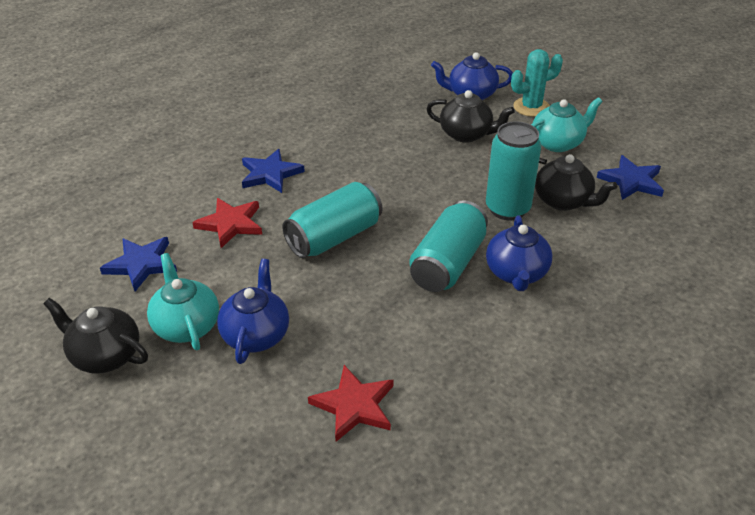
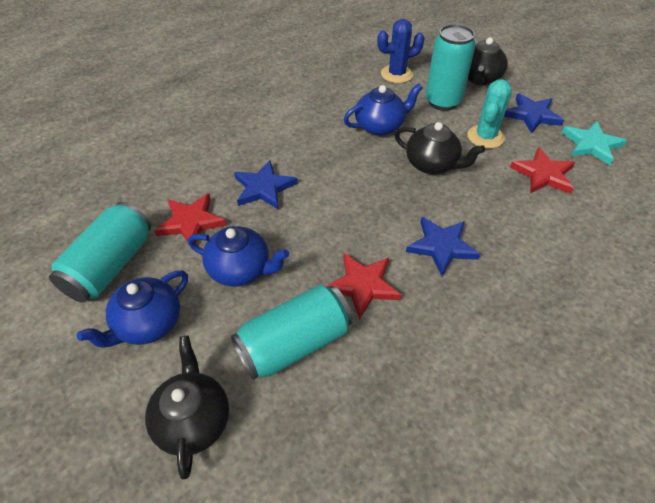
blue cactus: none = 0 -> [377,19,424,83] = 1
red star: [192,198,262,248] [308,365,393,442] = 2 -> [154,194,226,244] [326,253,402,320] [510,147,575,194] = 3
turquoise star: none = 0 -> [562,121,627,165] = 1
turquoise teapot: [147,253,219,350] [531,97,603,152] = 2 -> none = 0

